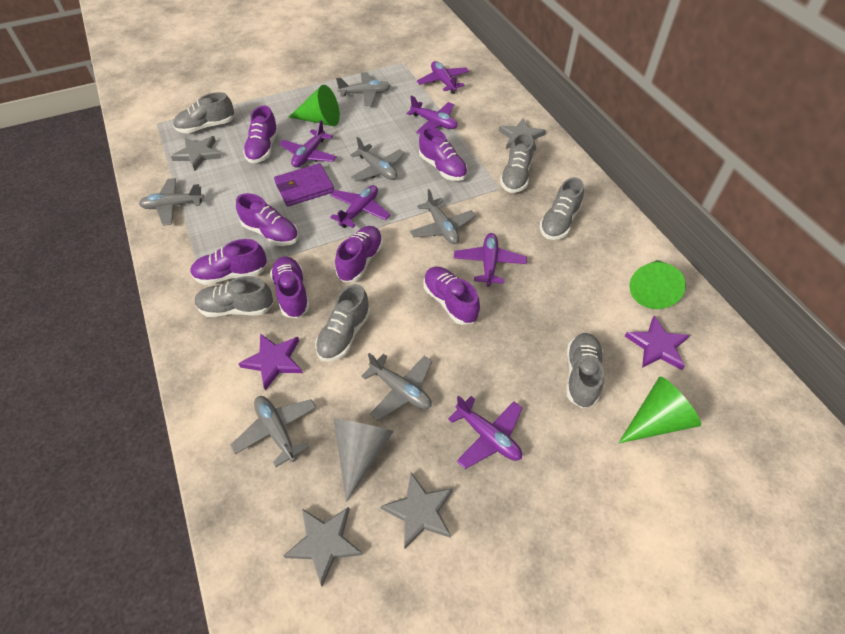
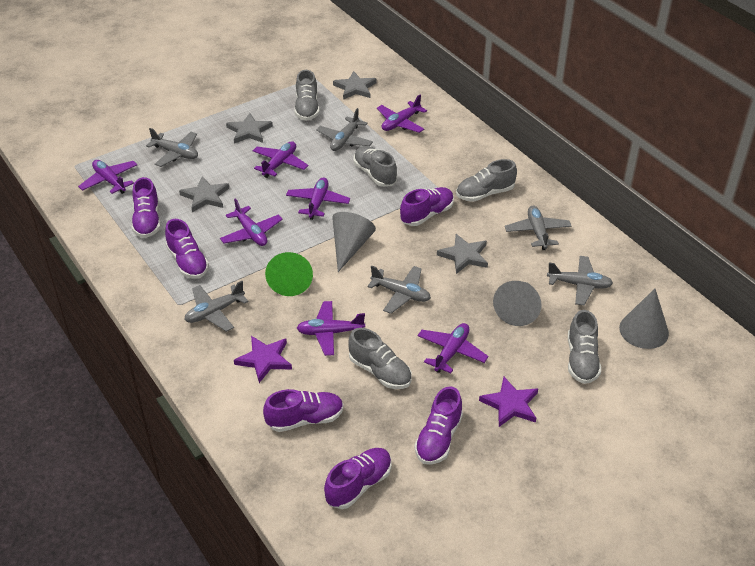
green cone: [289,85,340,126] [619,377,701,443] [629,260,686,309] = 3 -> [265,252,313,296] = 1
grey cone: [334,418,394,502] = 1 -> [332,212,376,272] [493,281,541,326] [619,289,669,349] = 3
grey shoe: [173,92,234,133] [195,276,273,317] [315,284,370,362] [500,133,534,193] [539,177,584,240] [567,333,604,408] = 6 -> [294,70,319,121] [348,328,412,389] [354,146,397,187] [456,159,517,202] [568,310,601,384] = 5
purple plane: [279,120,337,167] [330,185,390,228] [406,96,457,134] [417,61,469,94] [448,396,522,469] [454,233,527,287] = 6 -> [78,160,137,194] [220,198,283,246] [253,141,308,178] [286,177,350,220] [297,301,365,356] [377,94,427,133] [417,323,488,373] = 7
purple shoe: [190,239,267,285] [236,193,299,246] [243,106,279,163] [270,256,310,318] [335,226,383,282] [419,127,468,181] [423,267,480,325] = 7 -> [132,177,161,238] [165,219,209,279] [263,389,344,432] [324,448,391,509] [400,187,454,226] [415,386,463,465] = 6
purple wallet: [274,163,334,207] = 1 -> none = 0

